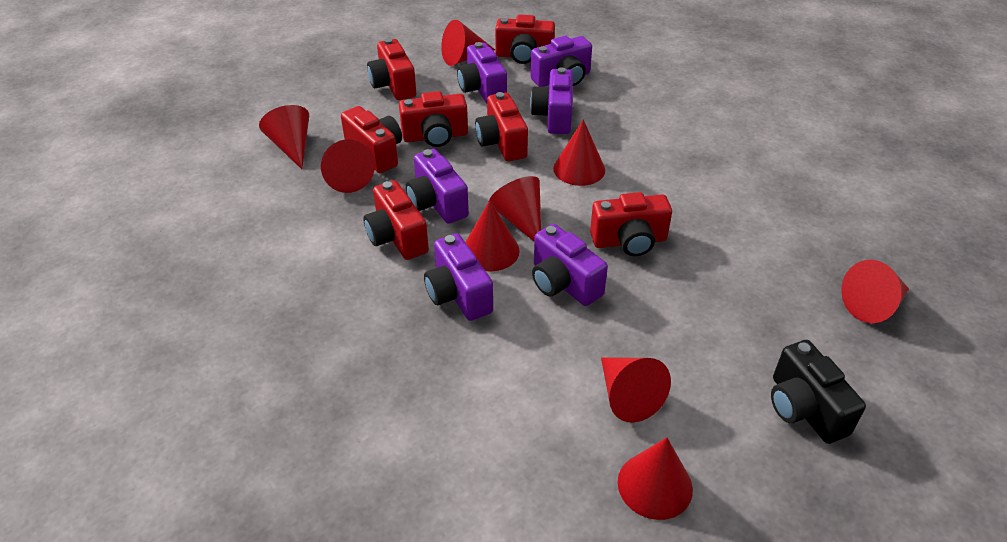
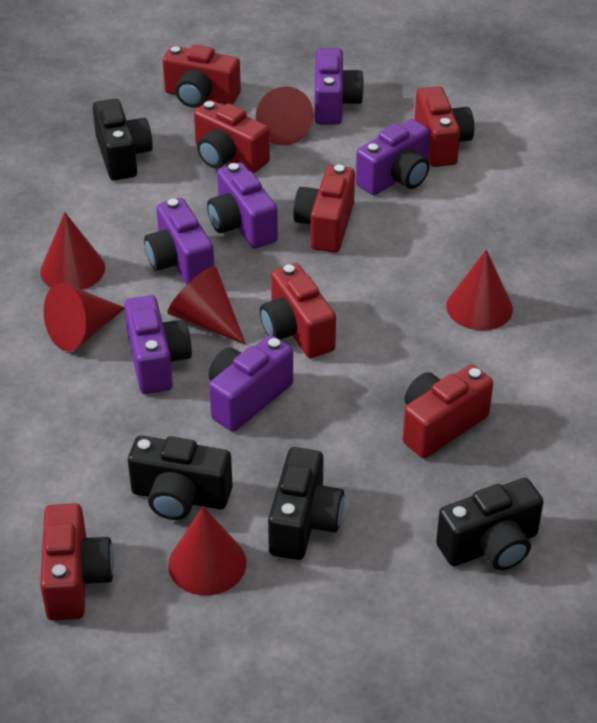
black camera: [771,340,866,444] = 1 -> [93,99,153,180] [128,436,233,520] [268,447,344,560] [436,478,543,570] = 4
red cone: [259,105,309,169] [321,139,375,193] [441,20,495,66] [465,200,520,272] [489,176,541,241] [553,119,605,186] [601,357,671,423] [618,437,693,520] [841,260,909,323] = 9 -> [40,212,105,290] [44,283,125,352] [167,266,246,345] [168,506,246,595] [256,86,314,146] [446,250,513,331] = 6

